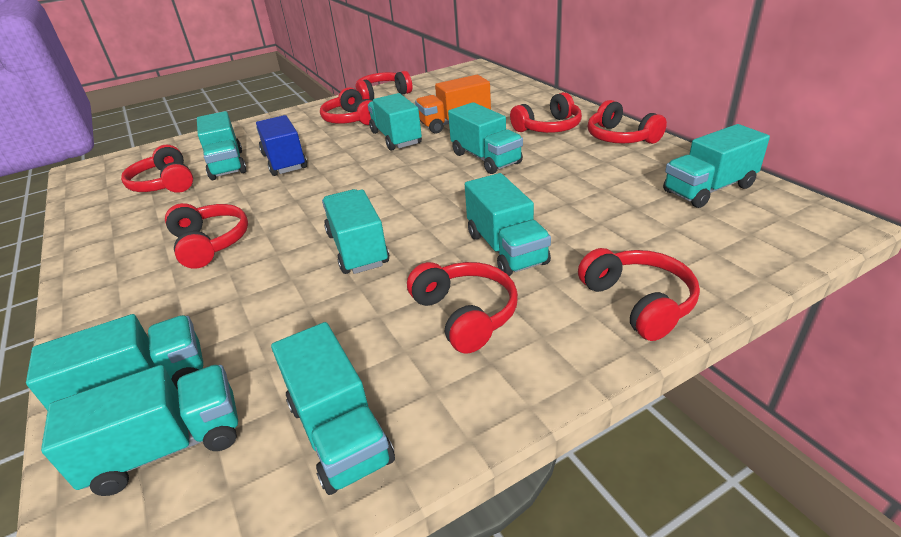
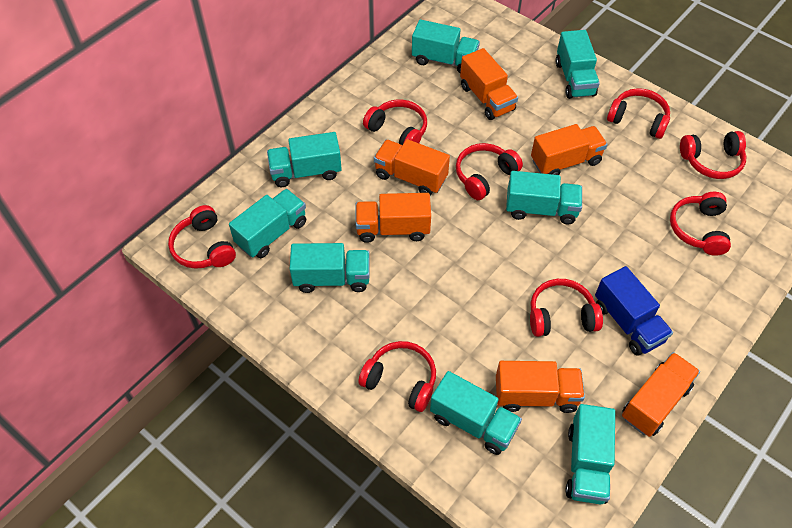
orange truck: [415,75,491,133] = 1 -> [356,193,431,243] [374,139,450,195] [460,48,518,120] [496,361,585,413] [531,124,608,175] [622,352,700,437] = 6
turquoise truck: [26,314,203,411] [41,365,238,496] [197,111,246,180] [271,322,395,495] [322,189,389,274] [368,93,422,151] [448,102,523,174] [465,173,551,276] [663,124,770,208] = 9 -> [229,189,306,258] [267,132,342,187] [290,243,370,293] [412,19,480,73] [430,371,522,455] [506,171,582,224] [556,30,600,99] [565,404,615,504] = 8

